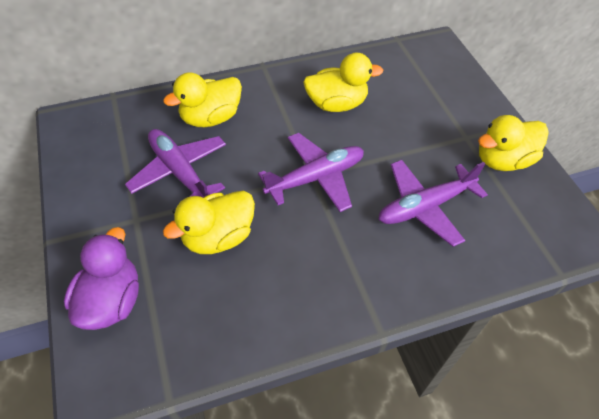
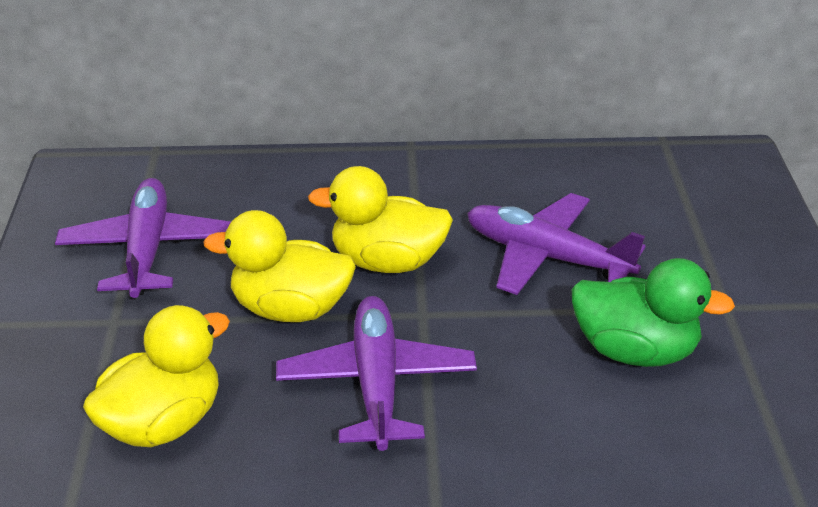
green duck: none = 0 -> [572,258,735,367] = 1
purple duck: [64,227,139,330] = 1 -> none = 0
yellow duck: [163,72,242,127] [163,191,255,254] [303,53,383,112] [478,115,548,171] = 4 -> [83,305,230,447] [203,210,356,322] [308,166,453,273] = 3

